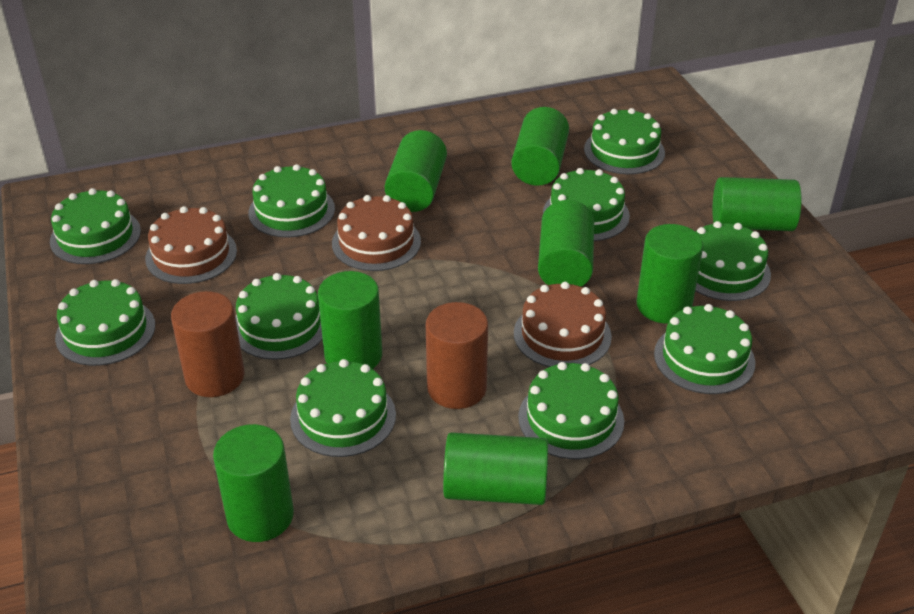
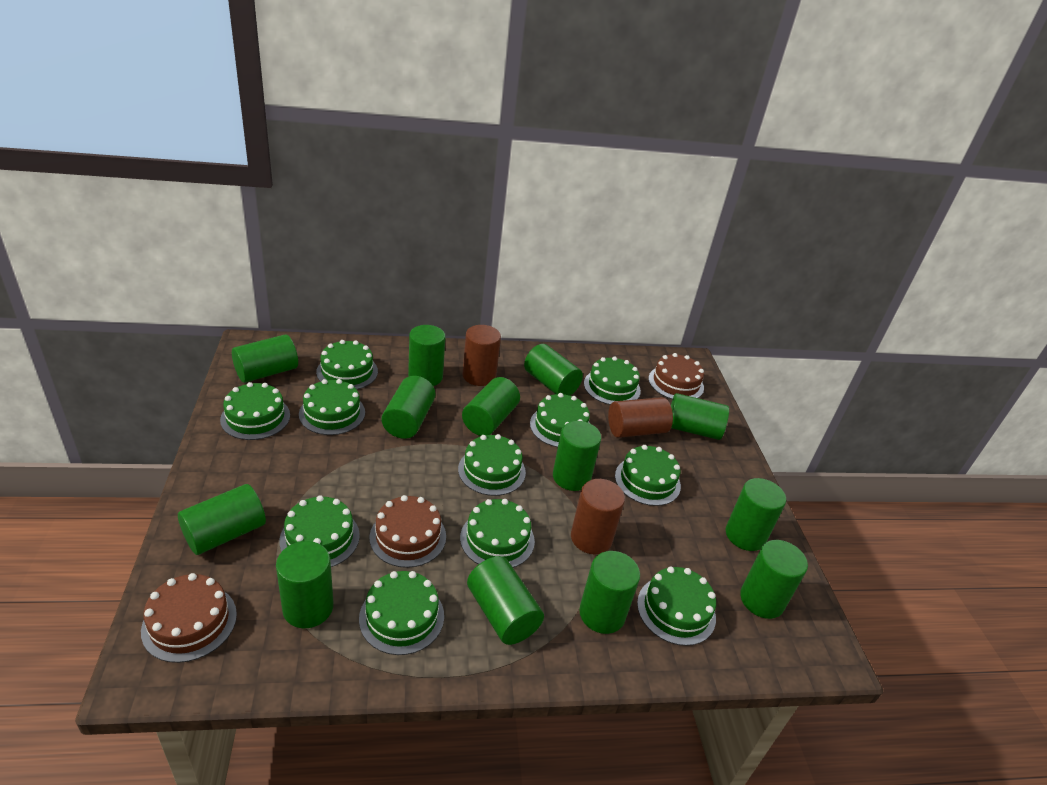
brown cylinder: [171,291,244,397] [426,302,488,409] = 2 -> [462,325,501,386] [571,479,625,554] [608,397,673,438] = 3
green cake: [50,188,141,264] [55,279,155,366] [235,273,323,360] [248,164,335,238] [290,359,396,457] [518,362,624,459] [543,168,630,241] [584,108,665,174] [654,304,755,394] [695,221,771,301] = 10 -> [220,382,290,440] [279,495,360,567] [299,379,365,435] [316,340,378,389] [359,571,444,655] [458,434,526,496] [460,499,535,568] [530,393,590,447] [584,356,641,405] [615,445,681,506] [637,566,716,646] = 11
green cylinder: [213,424,294,542] [318,271,382,369] [385,130,447,212] [443,432,548,505] [511,107,569,186] [538,200,594,287] [637,224,703,324] [712,177,802,231] = 8 -> [178,484,266,555] [232,334,298,383] [276,541,333,628] [382,376,436,439] [408,325,445,386] [462,377,520,436] [467,556,544,645] [524,344,583,396] [553,421,601,491] [579,551,640,634] [671,393,729,440] [726,478,786,551] [740,540,808,619] = 13

